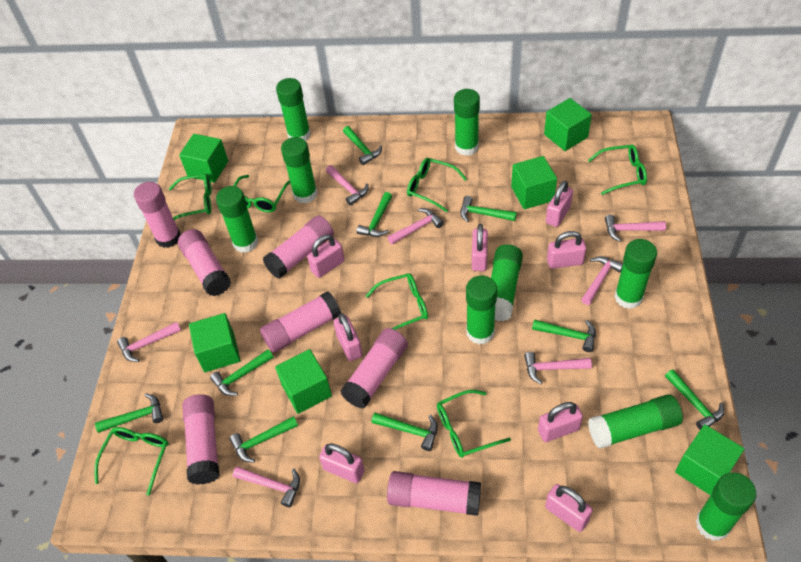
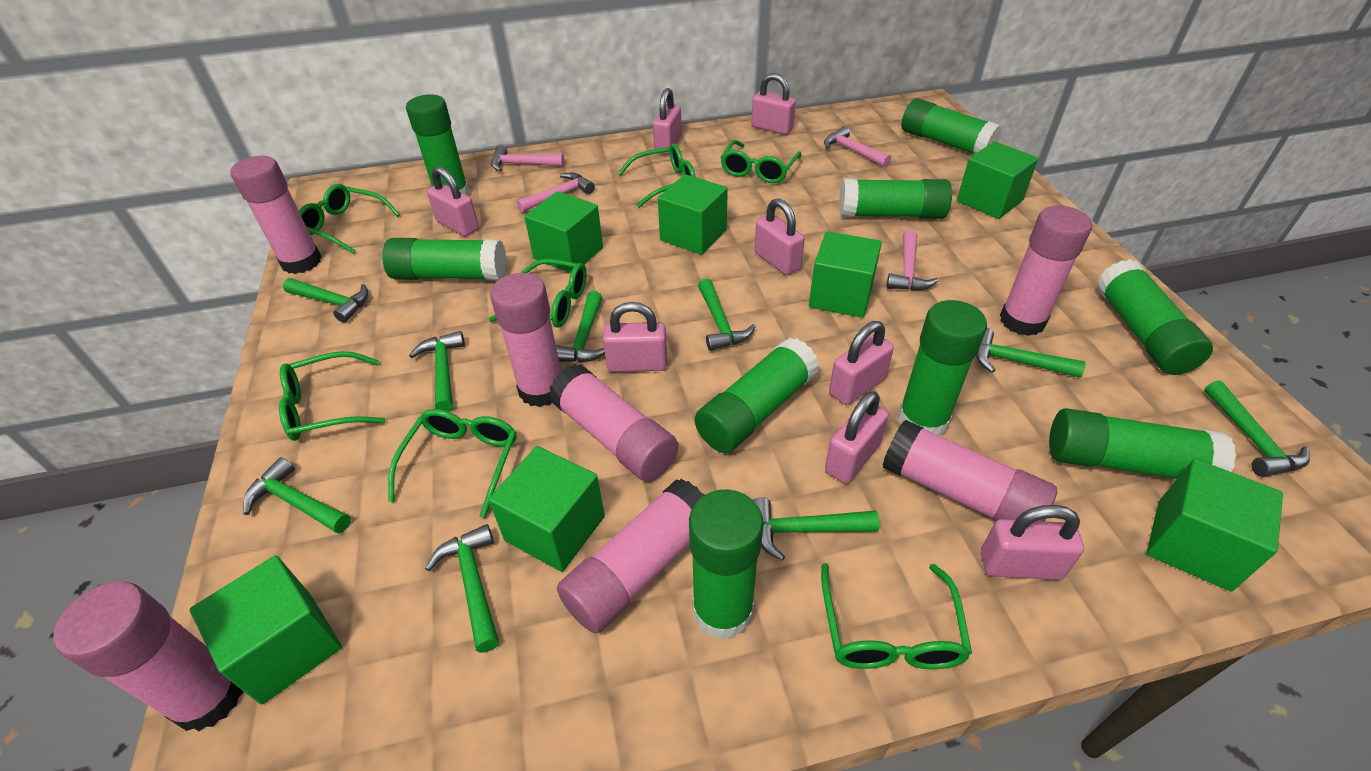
green cube: [179,134,228,183] [189,313,240,372] [275,349,332,414] [511,156,557,209] [544,98,592,151] [675,424,744,495] = 6 -> [190,555,342,705] [488,446,605,572] [524,191,603,273] [658,174,728,255] [809,231,882,318] [957,141,1038,219] [1147,459,1283,592] = 7
pink hammer: [117,322,181,362] [233,467,300,508] [326,165,369,206] [387,208,444,245] [524,352,592,384] [581,256,623,305] [605,215,666,242] = 7 -> [491,145,564,172] [516,172,595,213] [824,126,891,167] [886,230,938,291] = 4

